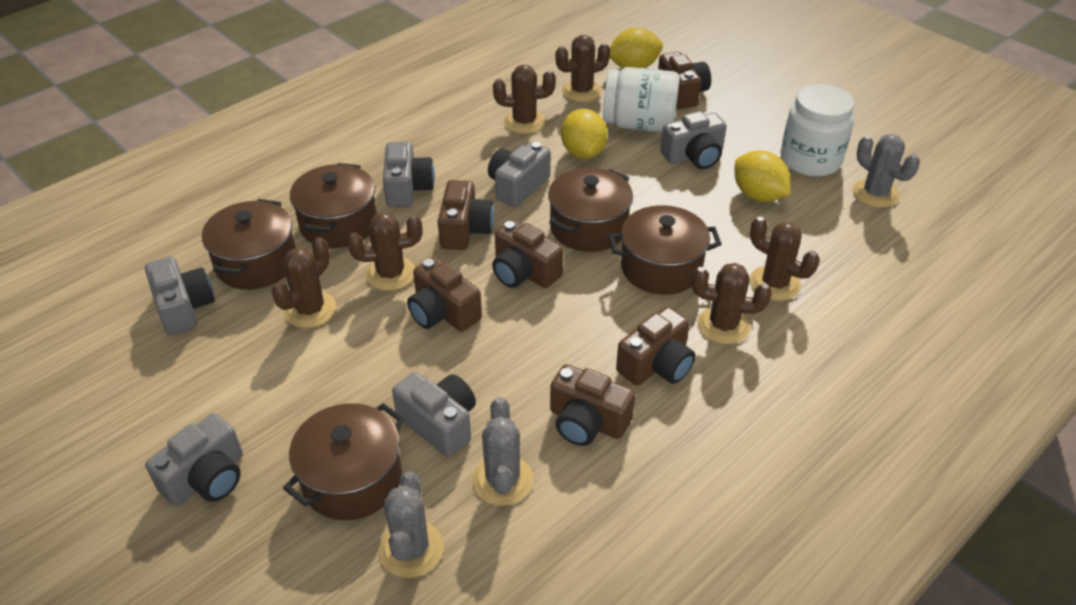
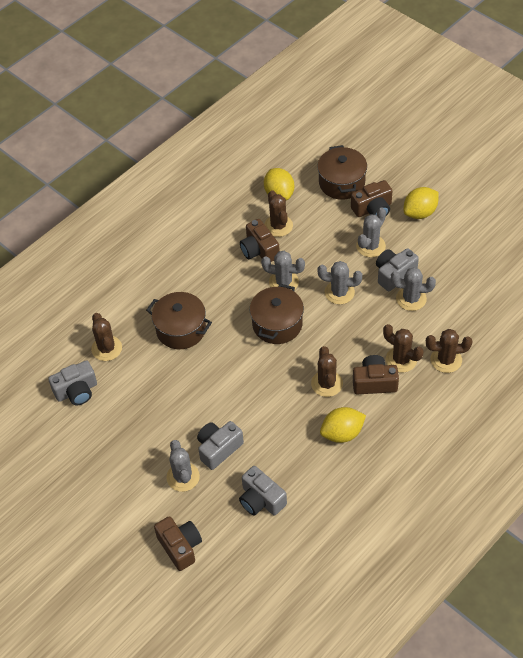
brown cactus: [271,237,336,328] [347,212,422,291] [493,65,556,134] [555,35,610,102] [692,263,772,344] [750,217,820,301] = 6 -> [91,313,122,361] [264,190,293,237] [311,346,343,397] [383,324,423,373] [426,329,472,373] = 5
brown camera: [407,257,482,331] [438,180,494,250] [492,220,563,288] [550,364,635,446] [616,307,695,386] [658,52,711,109] = 6 -> [154,516,202,571] [240,219,280,262] [351,180,392,217] [353,355,399,394] = 4
brown pot: [202,199,295,290] [283,403,405,520] [290,163,377,248] [548,168,633,252] [608,205,722,295] = 5 -> [146,292,212,349] [250,284,304,344] [317,145,367,200] = 3
grey cactus: [379,471,444,578] [472,397,533,506] [853,134,920,208] = 3 -> [166,440,200,492] [261,251,305,290] [318,261,362,304] [356,208,386,258] [391,267,436,311] = 5
grey camera: [145,257,215,335] [145,413,243,506] [383,142,435,207] [392,372,476,457] [488,142,551,207] [661,111,727,169] = 6 -> [48,360,97,405] [197,421,244,470] [239,466,287,515] [376,248,419,291] = 4
white jar: [603,67,680,132] [781,84,855,177] = 2 -> none = 0

